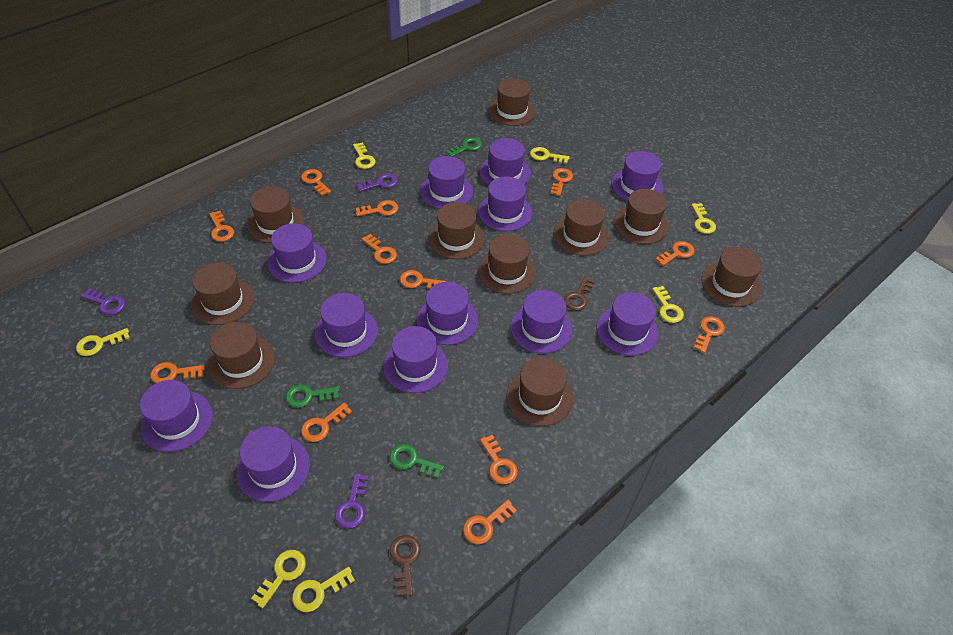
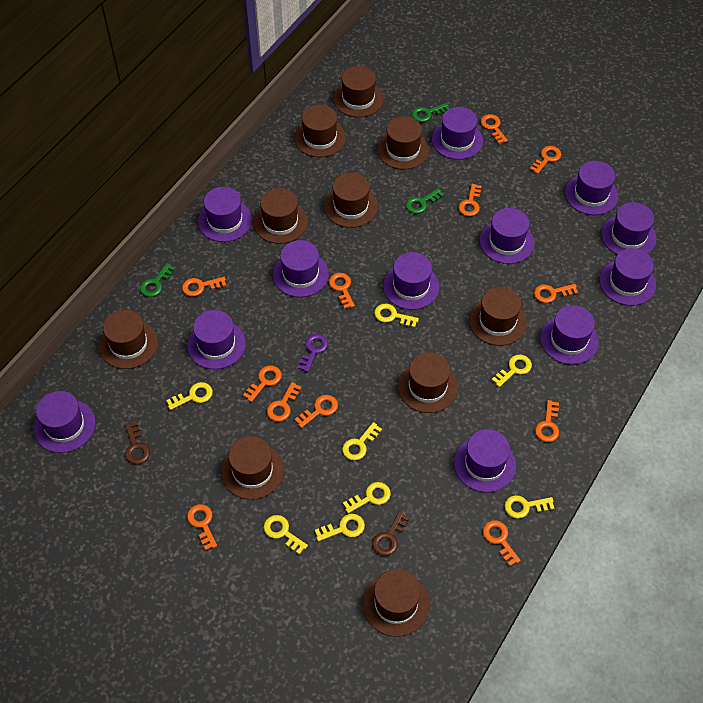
purple key: [81,288,126,315] [335,473,368,528] [357,173,398,192] = 3 -> [298,334,328,372] = 1
yellow key: [76,328,130,356] [251,550,306,608] [292,567,355,612] [353,142,376,169] [530,147,570,163] [652,286,684,323] [691,203,716,234] = 7 -> [166,382,213,410] [264,515,308,555] [315,514,365,542] [342,422,382,460] [343,482,391,514] [374,304,419,328] [492,355,532,387] [504,495,555,519] = 8

